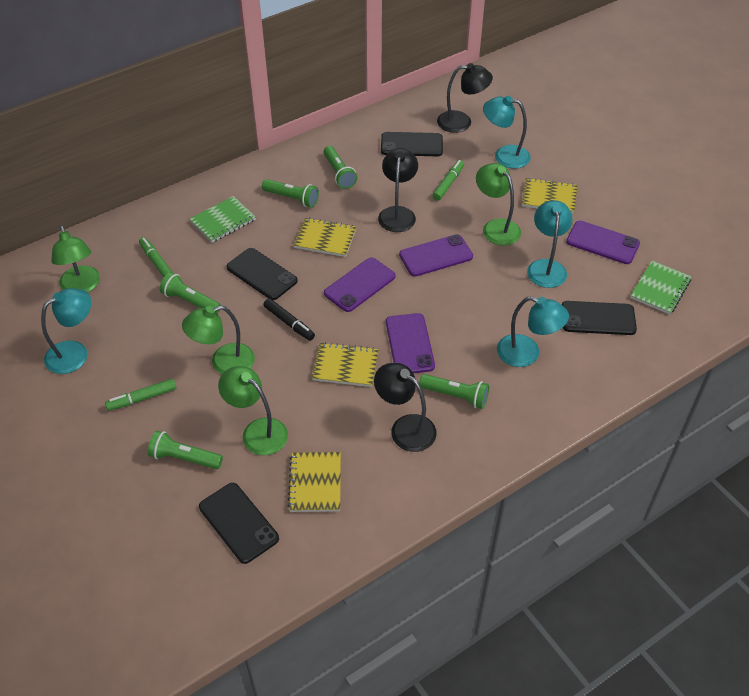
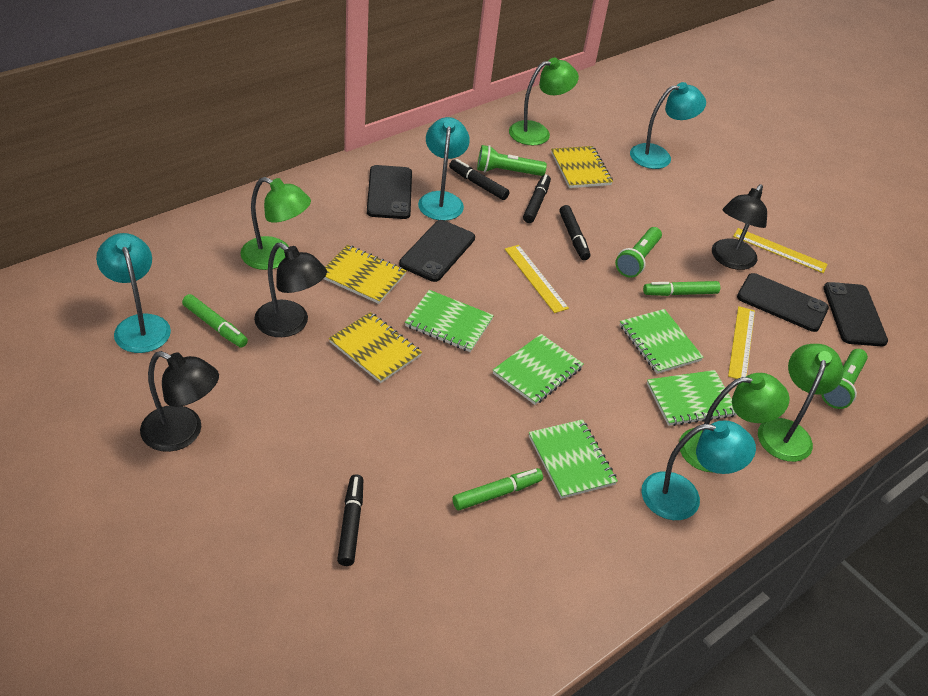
black marker: [264,298,315,341] = 1 -> [337,474,363,566] [449,159,509,200] [523,174,551,223] [559,205,590,260] = 4
green flashlight: [148,431,223,469] [160,272,221,314] [262,179,319,208] [324,146,358,189] [419,374,489,409] = 5 -> [477,145,547,176] [615,227,662,278] [821,349,868,409] = 3
green notebook: [190,196,256,243] [630,261,692,314] = 2 -> [405,290,494,352] [493,334,583,405] [529,419,618,499] [620,309,704,374] [647,370,737,426] = 5
purple phone: [324,257,395,312] [386,313,435,373] [399,234,473,276] [566,221,640,264] = 4 -> none = 0
yellow notebook: [287,452,341,512] [293,217,356,257] [312,342,379,387] [522,178,577,213] = 4 -> [324,245,407,304] [329,312,422,383] [551,146,613,188] = 3
yellow ruler: none = 0 -> [505,245,569,313] [728,306,755,379] [733,228,828,273] = 3

